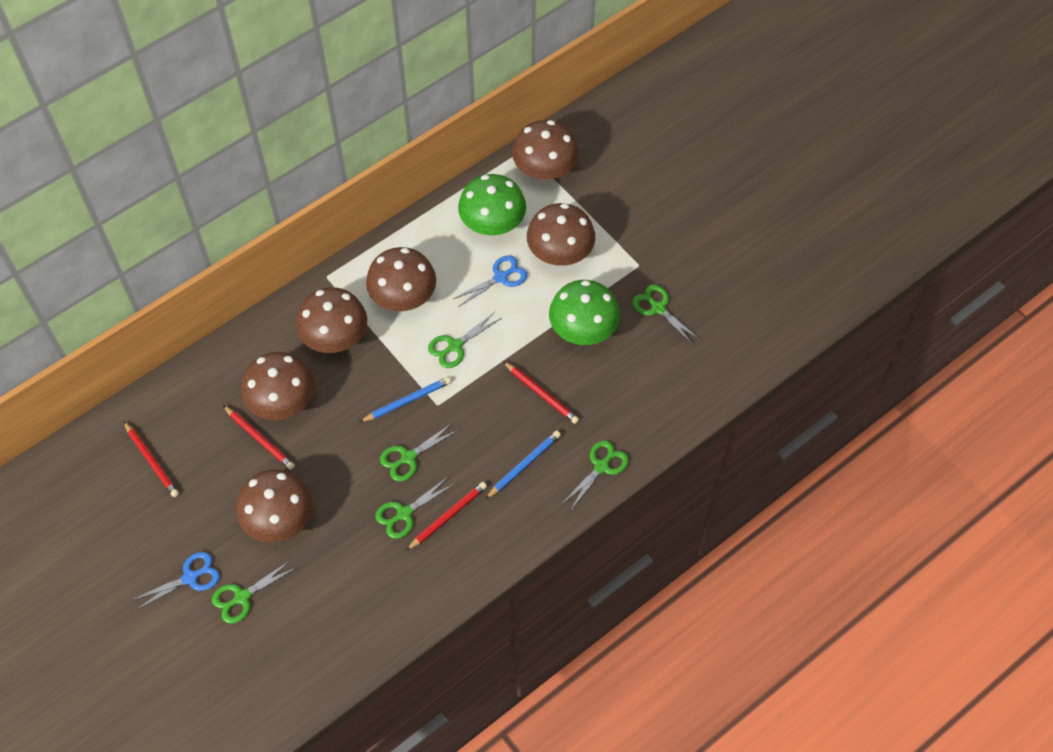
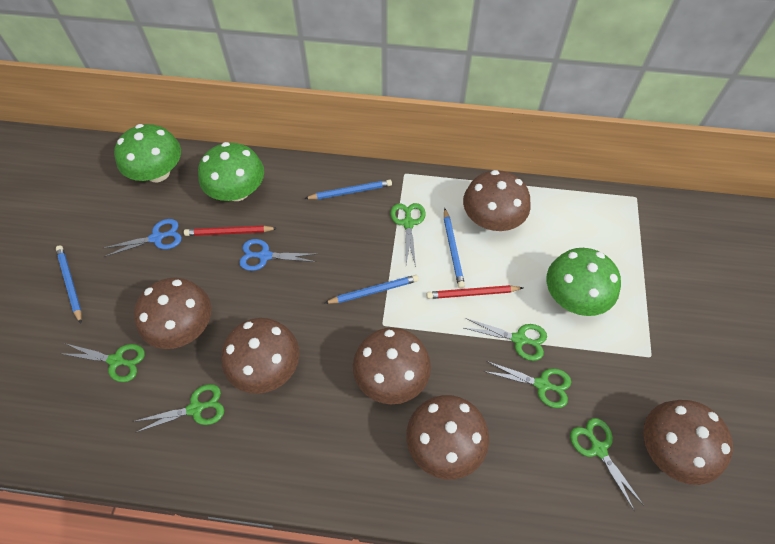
blue pencil: [360,377,451,422] [485,430,561,499] = 2 -> [56,245,82,324] [304,180,392,199] [324,275,419,304] [444,208,465,288] = 4
green mushroom: [458,174,526,235] [549,280,620,345] = 2 -> [114,124,181,182] [198,142,264,201] [546,248,621,316] = 3
red pencil: [123,421,179,497] [223,405,295,470] [406,482,487,551] [503,361,579,424] = 4 -> [184,225,277,236] [426,285,523,299] = 2

